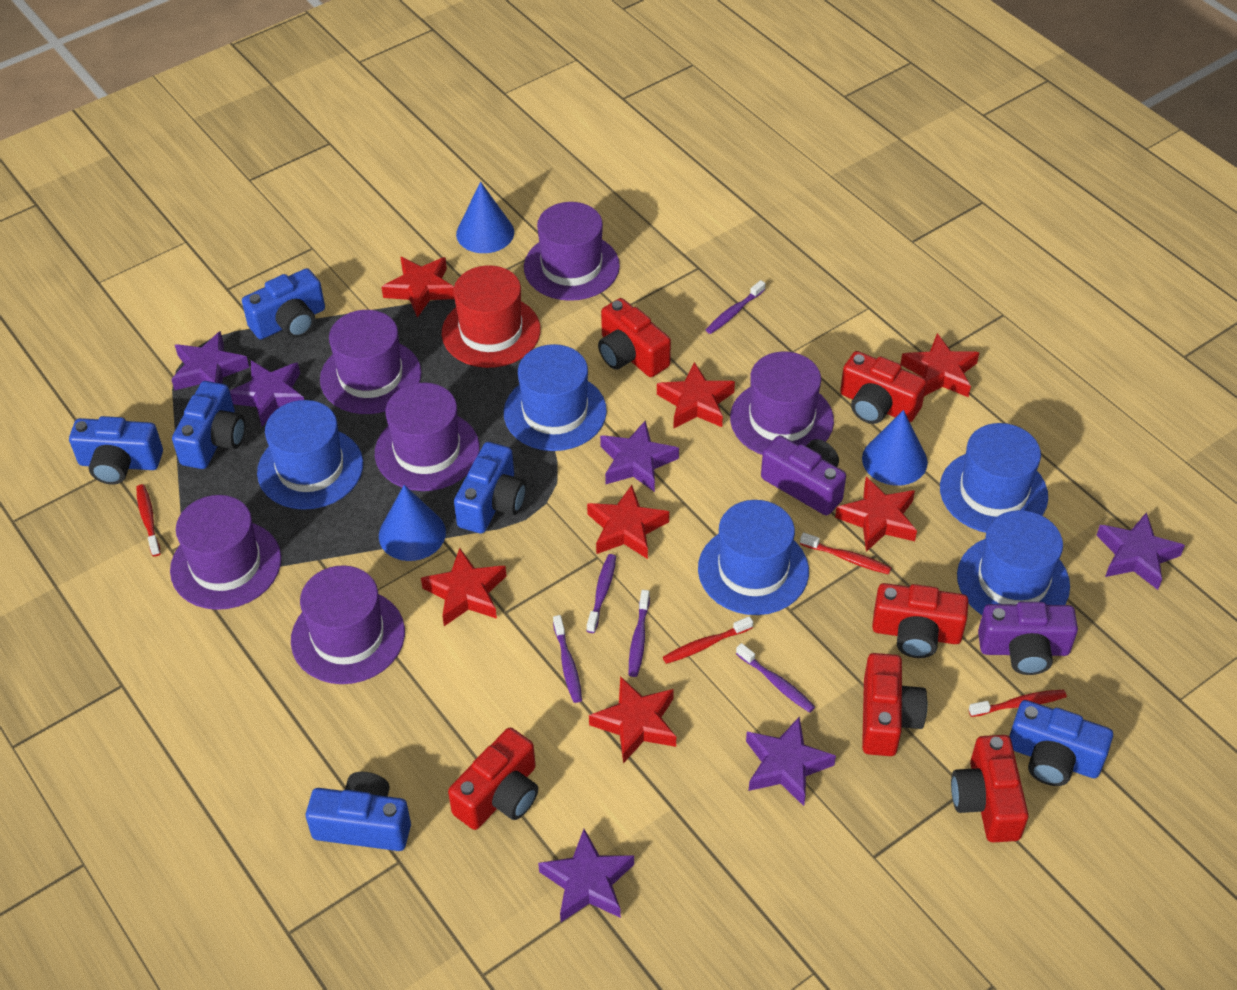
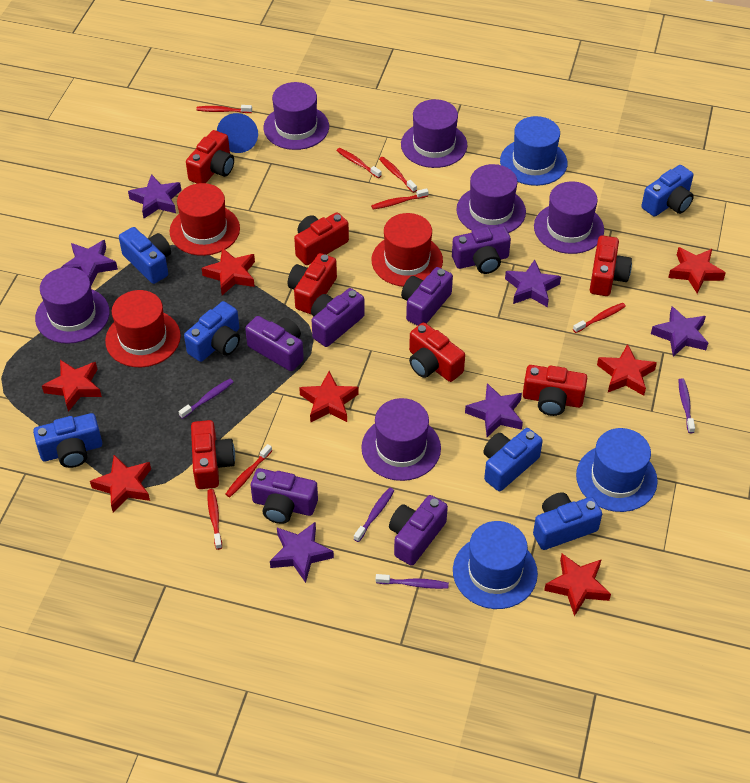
blue cone: [379,485,446,561] [456,182,514,253] [862,410,928,486] = 3 -> [217,113,258,153] = 1
blue hat: [257,400,363,510] [504,344,607,451] [698,500,809,615] [940,423,1048,533] [957,510,1070,615] = 5 -> [453,521,538,609] [500,116,567,186] [576,428,658,512] = 3
purple camera: [761,435,846,516] [978,602,1078,675] = 2 -> [245,316,304,371] [251,468,318,524] [311,288,365,347] [389,495,448,566] [401,267,453,326] [452,226,511,274] = 6
purple toothbrush: [553,615,582,703] [586,554,616,633] [629,590,650,677] [706,280,766,334] [736,643,815,713] = 5 -> [178,379,233,419] [354,487,394,542] [376,574,449,589] [679,378,695,433] = 4
red camera: [448,728,538,830] [598,298,671,377] [840,351,927,424] [862,653,927,756] [872,583,968,658] [951,735,1029,842] = 6 -> [186,130,234,184] [191,420,235,489] [288,253,337,314] [294,212,349,265] [409,322,465,382] [523,365,587,416] [590,235,632,296] = 7
red hat: [442,265,541,368] = 1 -> [105,290,181,367] [170,183,240,256] [371,213,443,287] = 3
red toothbrush: [136,484,161,557] [663,616,753,664] [800,532,891,574] [969,690,1067,717] = 4 -> [196,105,252,113] [207,489,222,550] [225,444,272,497] [337,148,382,178] [371,188,429,209] [379,157,417,193] [573,303,626,333] = 7

